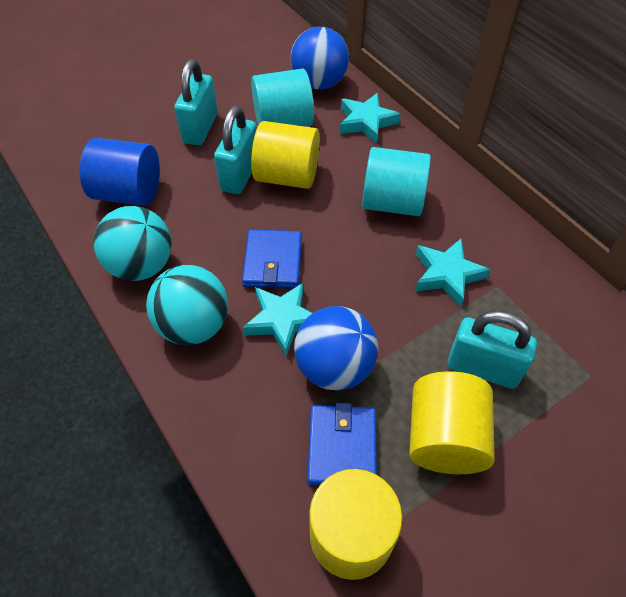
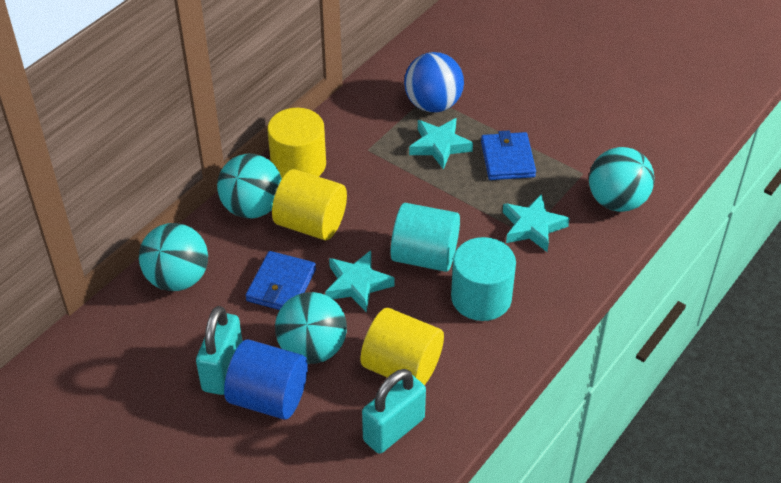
blue ball: [291,27,349,90] [294,306,378,390] = 2 -> [404,52,464,112] = 1
turquoise ball: [93,206,172,281] [146,265,228,345] = 2 -> [139,223,208,291] [217,154,282,219] [275,292,347,364] [589,147,655,212] = 4
turquoise padlock: [174,59,218,145] [214,105,257,194] [448,311,537,389] = 3 -> [196,306,242,395] [362,369,426,454] = 2

